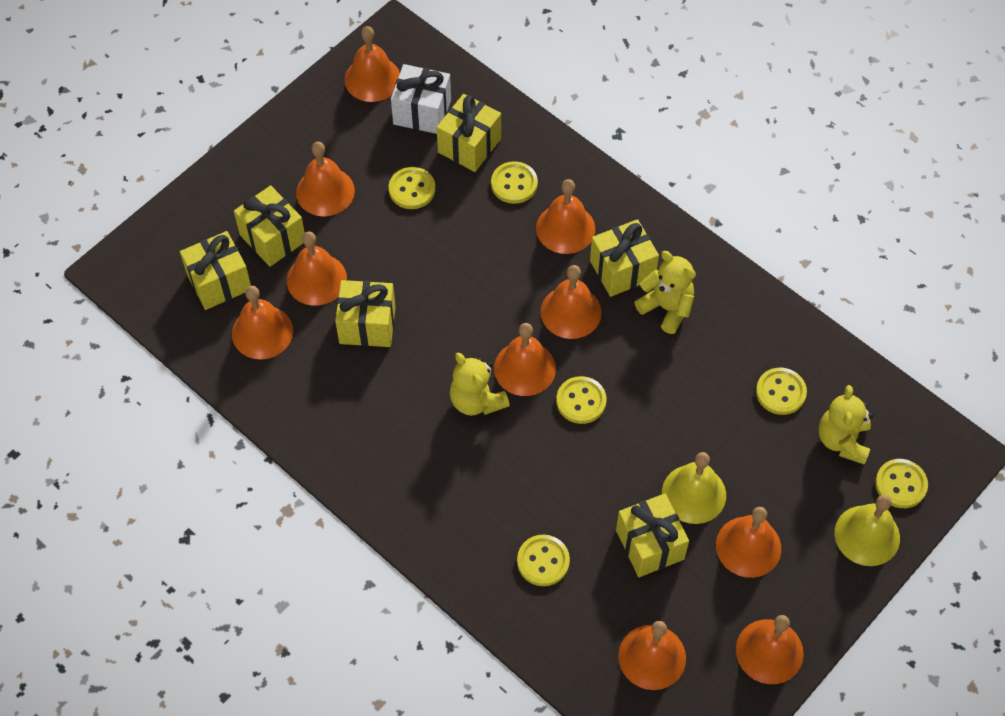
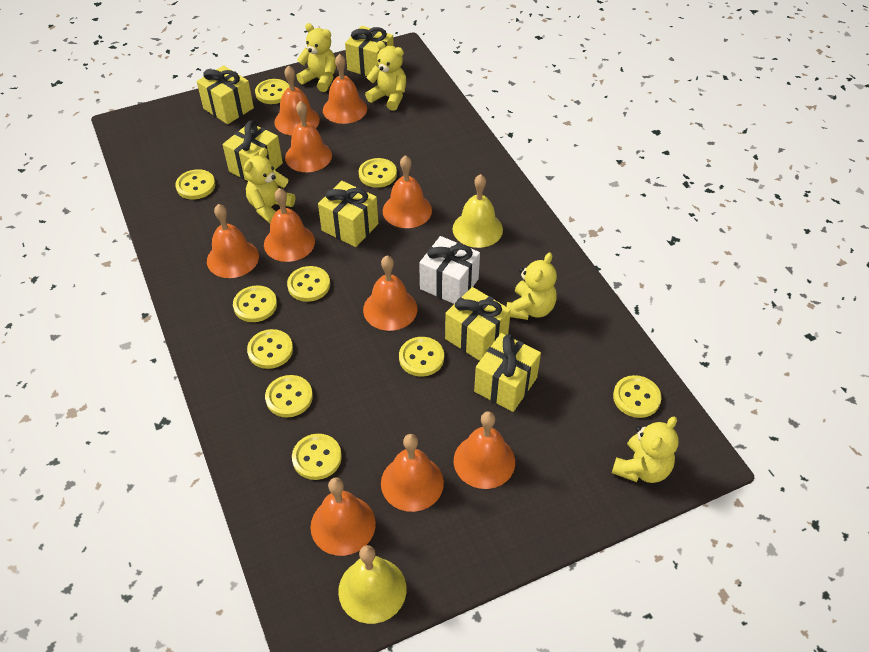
yellow button: [389,167,435,209] [491,161,538,204] [517,535,570,586] [556,376,607,424] [756,368,807,415] [875,459,928,508] = 6 -> [175,169,215,199] [233,285,277,322] [247,329,293,369] [255,79,289,104] [265,375,313,417] [287,266,330,302] [292,434,342,480] [359,158,397,188] [399,337,444,377] [613,375,661,418] = 10
yellow teddy bear: [450,353,510,416] [634,251,696,334] [819,385,873,465] = 3 -> [244,148,295,223] [296,23,336,92] [365,41,406,111] [506,252,557,320] [612,417,679,483] = 5

